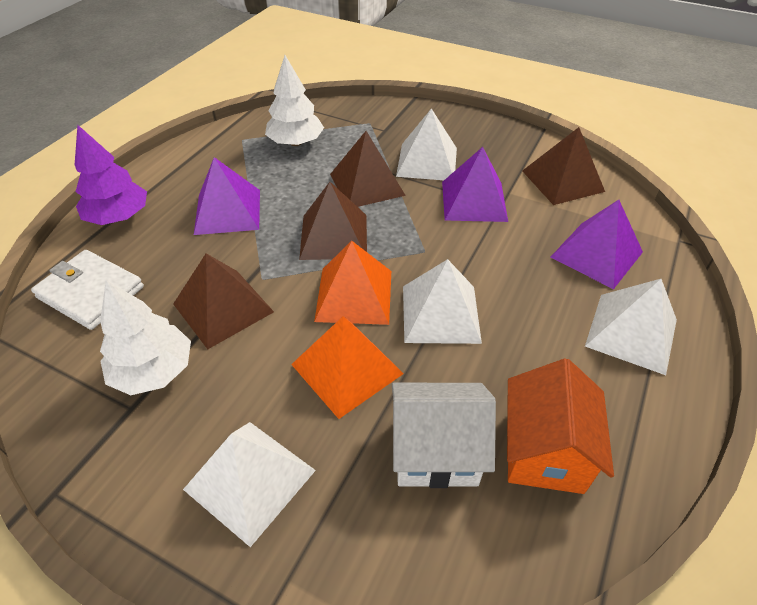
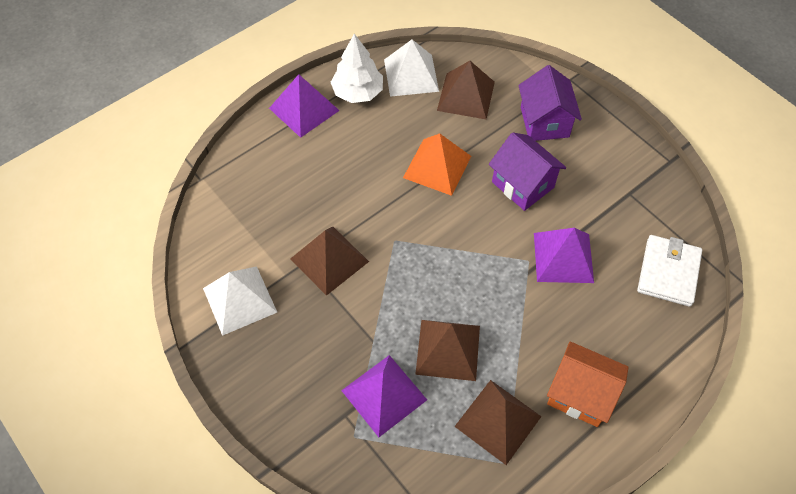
orange pyramid: [291,316,403,419] [314,241,391,325] = 2 -> [403,133,471,196] = 1
purple house: none = 0 -> [489,132,566,211] [518,65,582,141] = 2
purple tree: [75,125,147,225] = 1 -> none = 0
white house: [392,383,496,488] = 1 -> none = 0
white pyramid: [183,422,316,547] [396,108,457,180] [403,259,482,344] [585,279,677,375] = 4 -> [203,266,277,336] [384,39,439,97] = 2
white tree: [100,280,191,395] [265,55,324,146] = 2 -> [330,34,383,103] = 1

